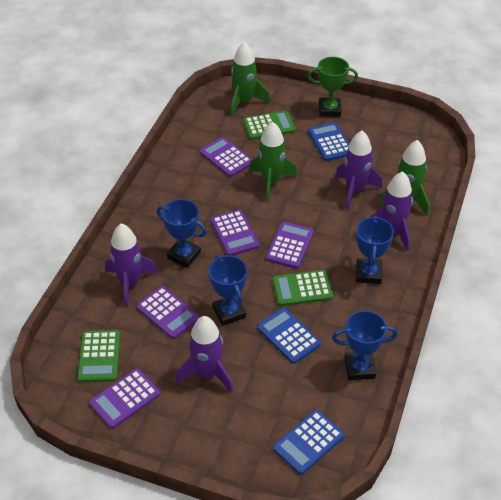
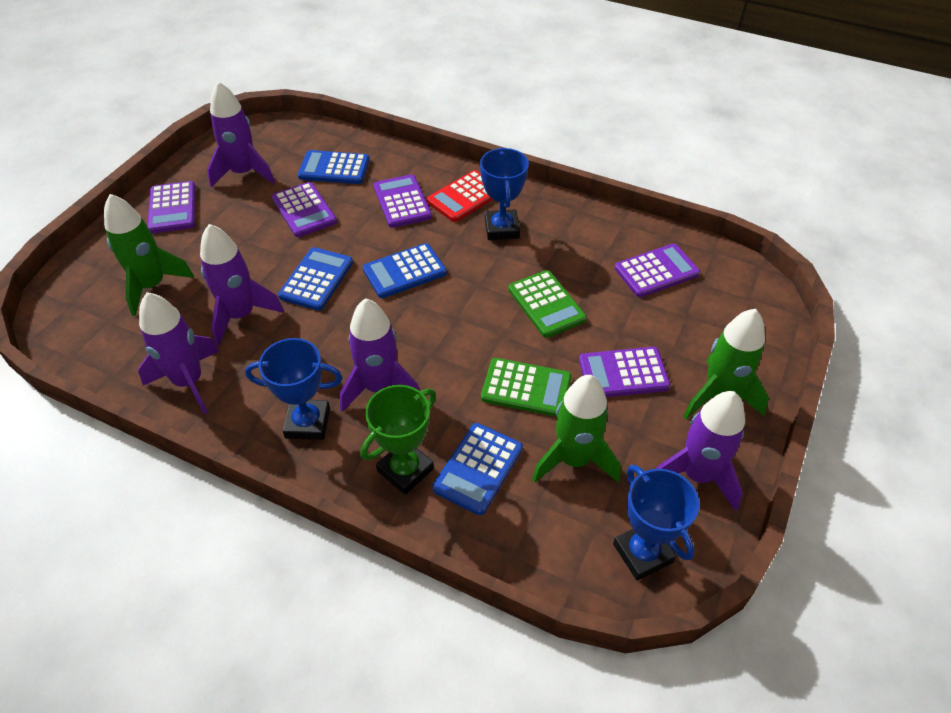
blue calculator: [257,308,321,364] [273,410,345,475] [308,122,349,161] = 3 -> [278,247,353,311] [298,150,370,184] [363,243,447,298] [432,423,523,515] = 4
blue trophy: [157,199,207,268] [209,255,248,326] [332,310,398,380] [356,215,394,284] = 4 -> [245,338,343,440] [480,148,529,240] [613,465,699,580] = 3
green calculator: [77,330,120,382] [243,111,296,140] [272,270,333,306] = 3 -> [481,358,572,417] [508,270,587,338] = 2
purple rocket: [105,223,159,307] [176,316,234,393] [335,130,382,210] [369,171,413,251] = 4 -> [138,292,219,414] [200,224,284,346] [207,81,275,187] [340,298,420,412] [656,391,745,511] = 5
red calculator: none = 0 -> [427,170,493,222] = 1

